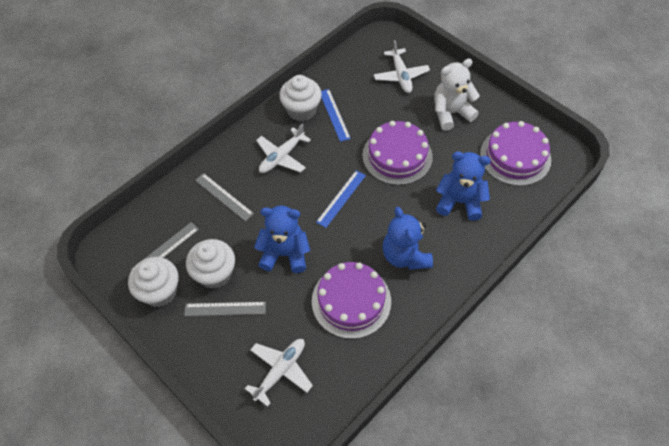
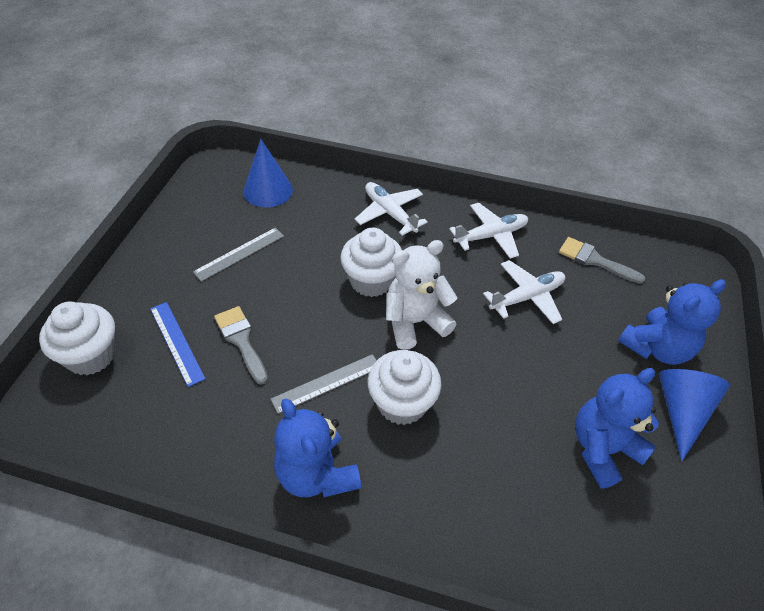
blue cone: none = 0 -> [243,139,293,207] [659,369,730,462] = 2
blue ruler: [316,170,366,228] [321,89,351,142] = 2 -> [150,302,206,387] = 1
grey brush: none = 0 -> [214,306,268,385] [559,237,646,284] = 2
grey ruler: [131,222,199,270] [184,302,266,316] [195,173,254,221] = 3 -> [193,228,284,282] [270,354,377,414] = 2
purple cake: [312,262,391,339] [362,121,433,185] [480,121,551,186] = 3 -> none = 0

